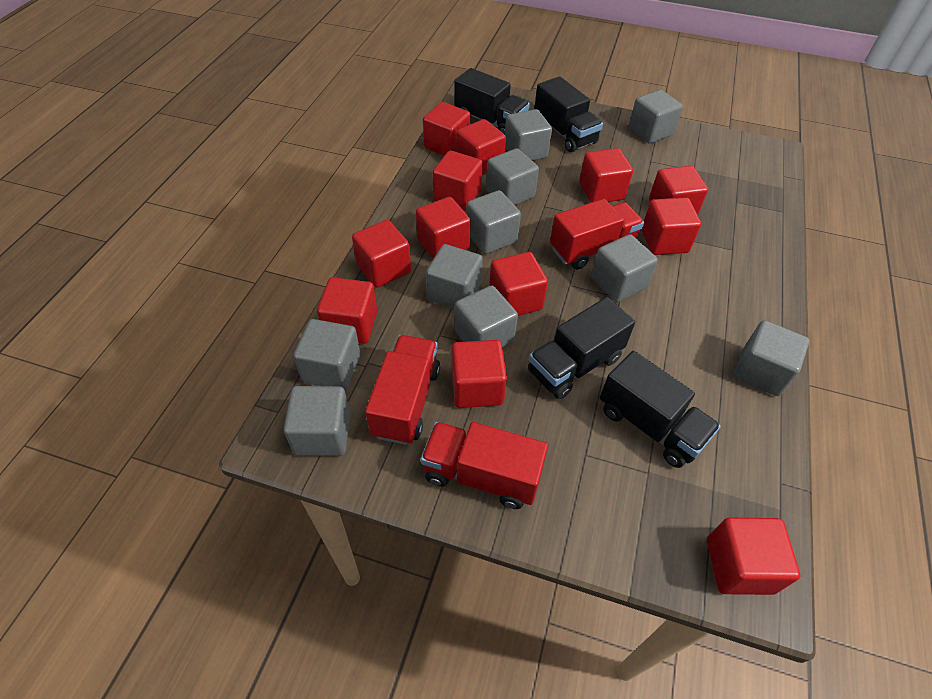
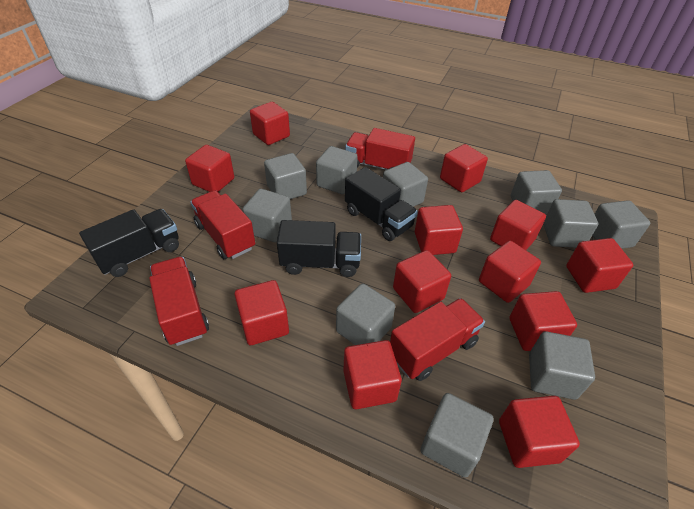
black truck: [454,68,530,134] [528,297,635,399] [534,76,603,152] [600,351,721,468] = 4 -> [79,209,179,277] [277,220,361,277] [345,167,418,241] = 3
red truck: [365,335,440,445] [421,422,548,509] [550,199,644,269] = 3 -> [149,257,209,346] [190,190,255,259] [345,128,415,170] [390,298,485,381] = 4

